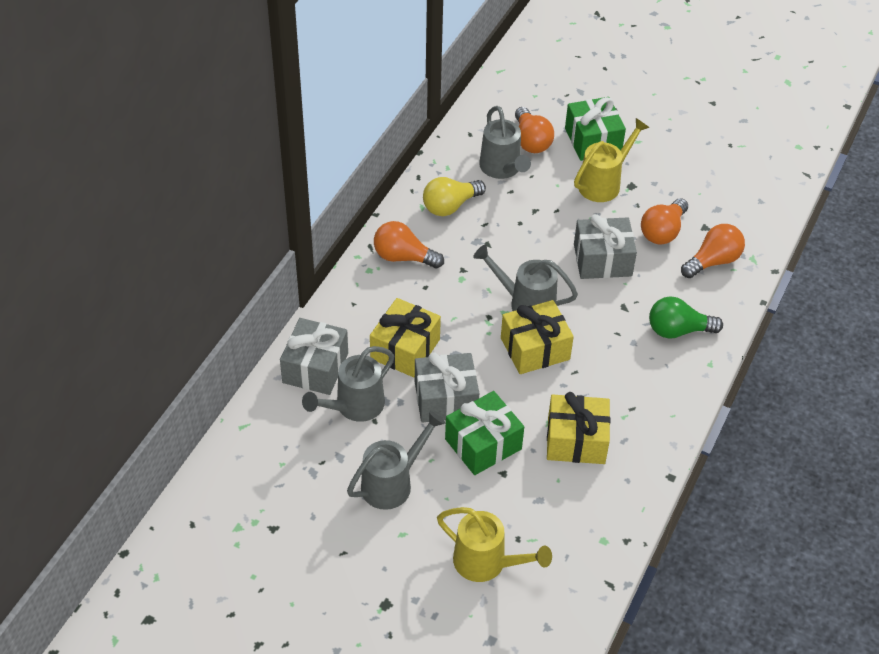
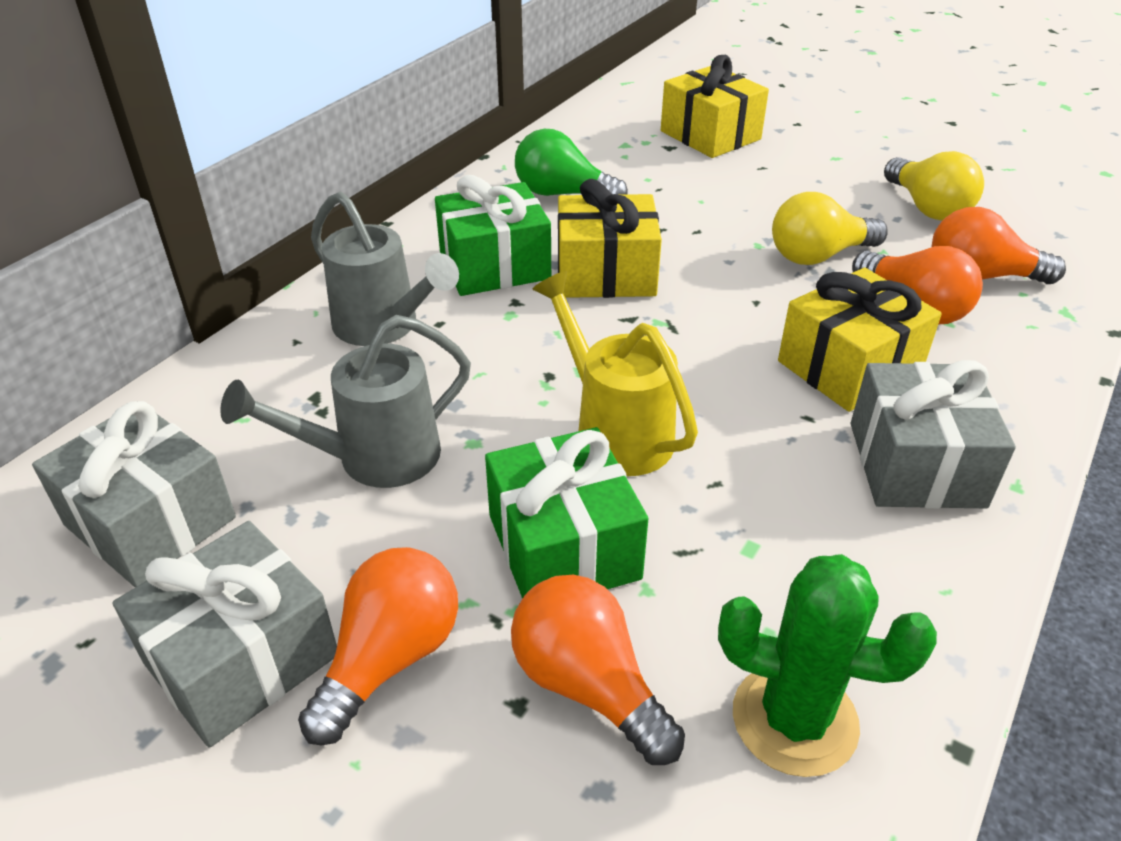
green cactus: none = 0 -> [718,554,937,777] = 1
grey watering can: [302,346,394,422] [347,411,445,510] [473,244,578,311] [479,106,531,179] = 4 -> [220,315,471,488] [311,192,459,346] = 2
yellow light bulb: [423,177,486,216] = 1 -> [772,192,888,265] [884,151,984,221] = 2
yellow watering can: [437,507,552,582] [574,118,650,202] = 2 -> [532,271,698,476] = 1

